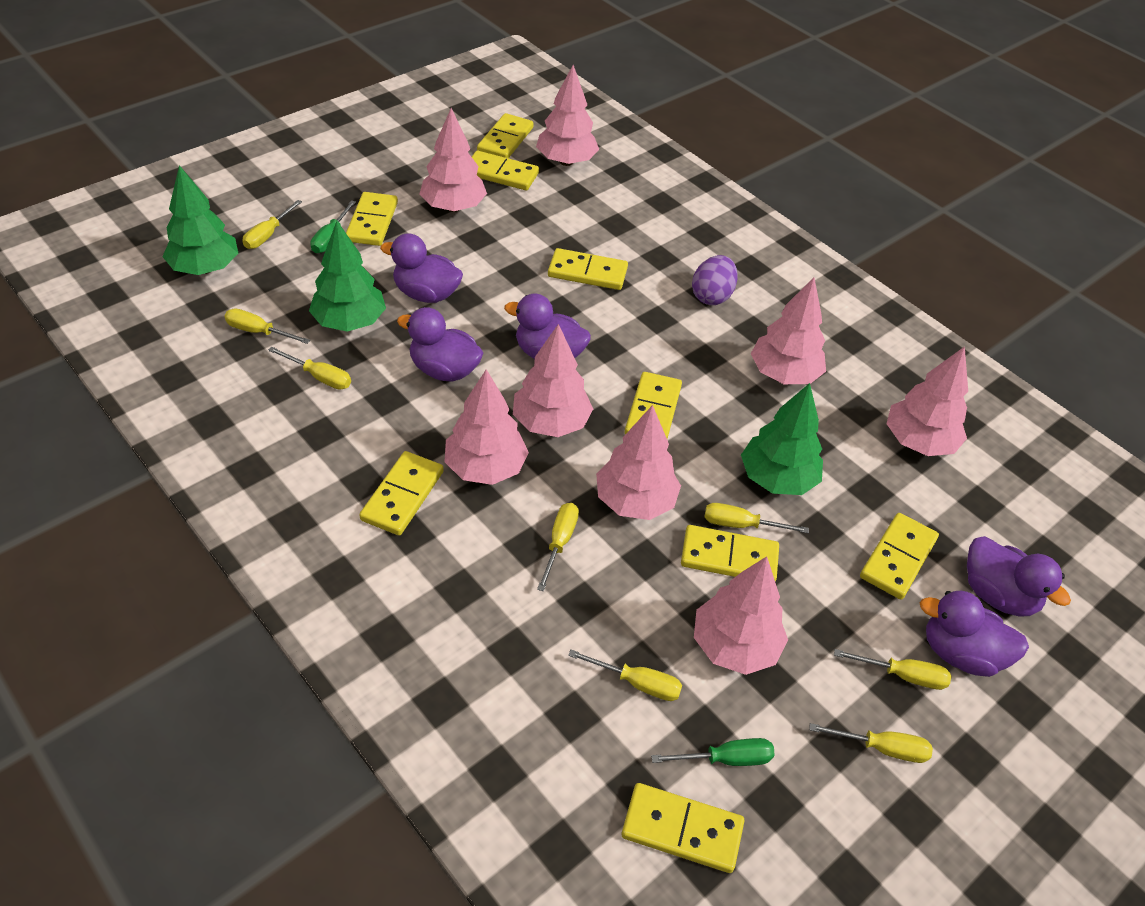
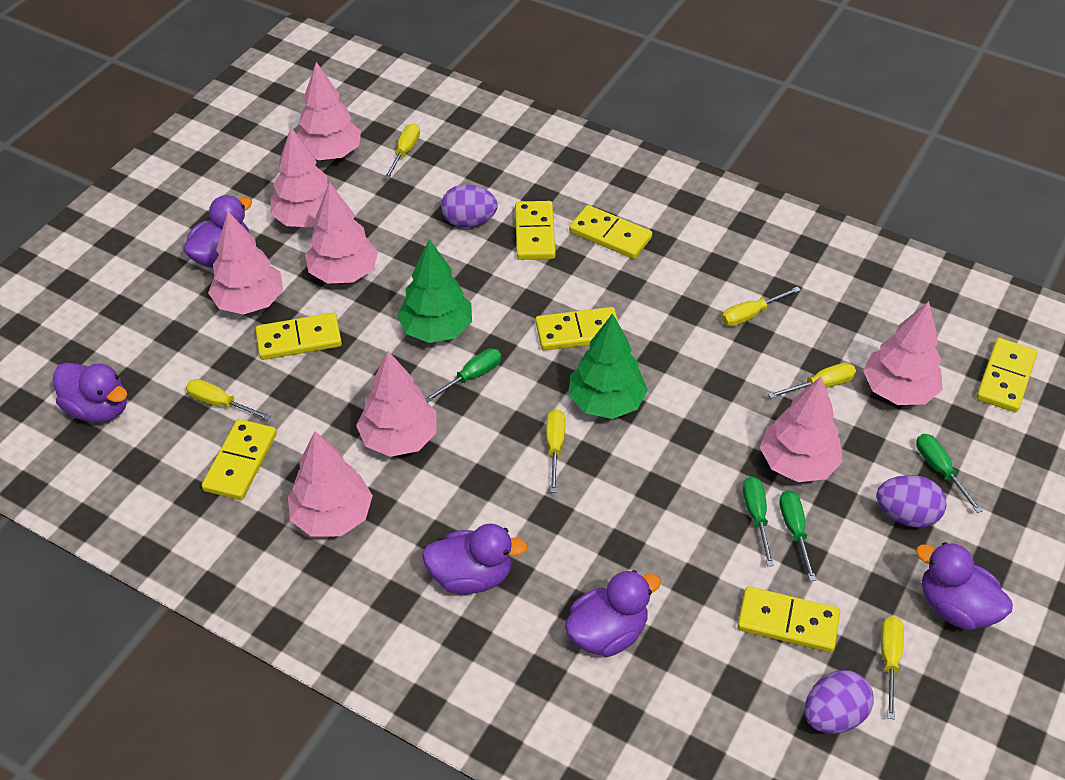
green screwdriver: [310,200,356,253] [651,738,775,766] = 2 -> [425,348,501,403] [743,477,774,566] [779,490,816,581] [916,434,983,513] = 4
green tree: [162,165,239,275] [309,221,386,332] [741,383,823,495] = 3 -> [397,239,472,343] [569,313,648,419] = 2
purple egg: [692,255,738,305] = 1 -> [441,184,498,227] [804,670,874,733] [876,475,947,527] = 3
yellow domino: [346,192,398,246] [359,451,444,535] [472,151,539,190] [477,113,533,158] [548,248,628,290] [621,783,744,873] [625,372,682,439] [681,525,779,581] [860,513,939,600] = 9 -> [202,419,277,500] [255,313,342,360] [515,201,555,260] [535,307,619,351] [569,205,652,259] [737,586,840,652] [976,338,1037,412] = 7
yellow screwdriver: [224,309,310,344] [243,200,302,249] [268,346,351,390] [537,503,579,591] [568,649,682,701] [705,503,809,533] [809,723,933,763] [834,649,951,690] = 8 -> [186,379,271,420] [384,124,420,180] [546,409,565,493] [722,287,801,326] [768,363,856,398] [881,616,904,719] = 6

